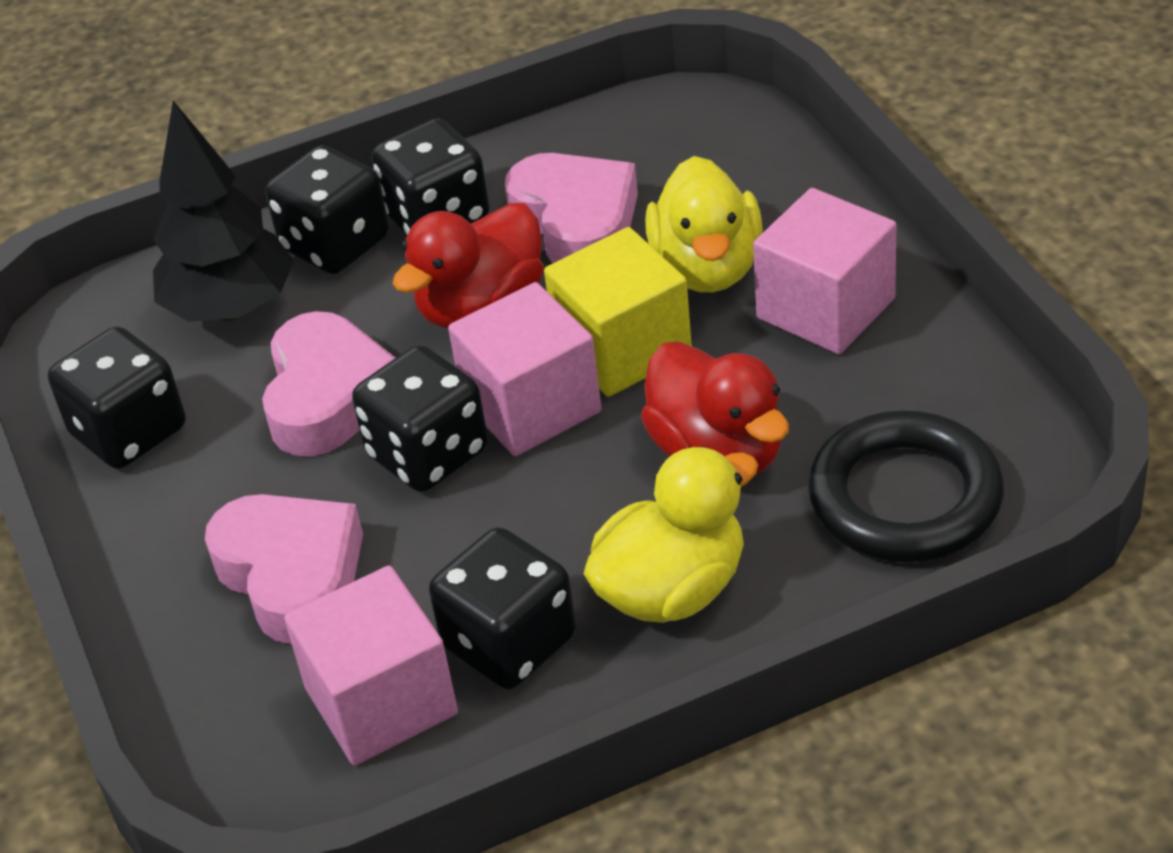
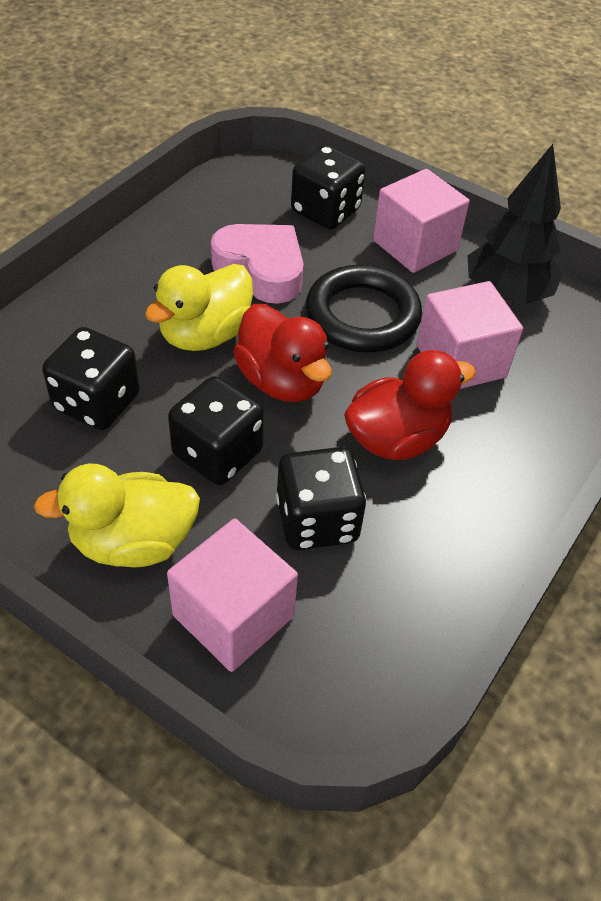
black dice: [48,327,185,469] [265,145,389,274] [352,345,488,492] [371,118,489,235] [429,527,576,689] = 5 -> [42,327,140,430] [168,376,264,485] [276,447,366,550] [291,145,365,229] = 4
pink heart: [205,494,363,644] [262,311,395,457] [505,153,638,264] = 3 -> [211,224,304,304] = 1
yellow cube: [544,227,692,397] = 1 -> none = 0

